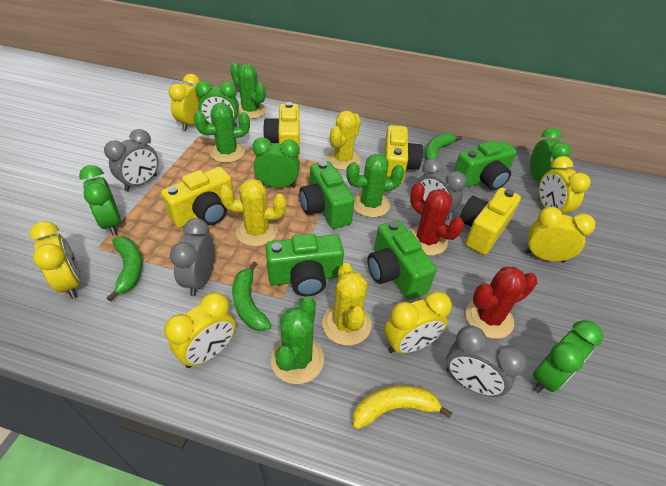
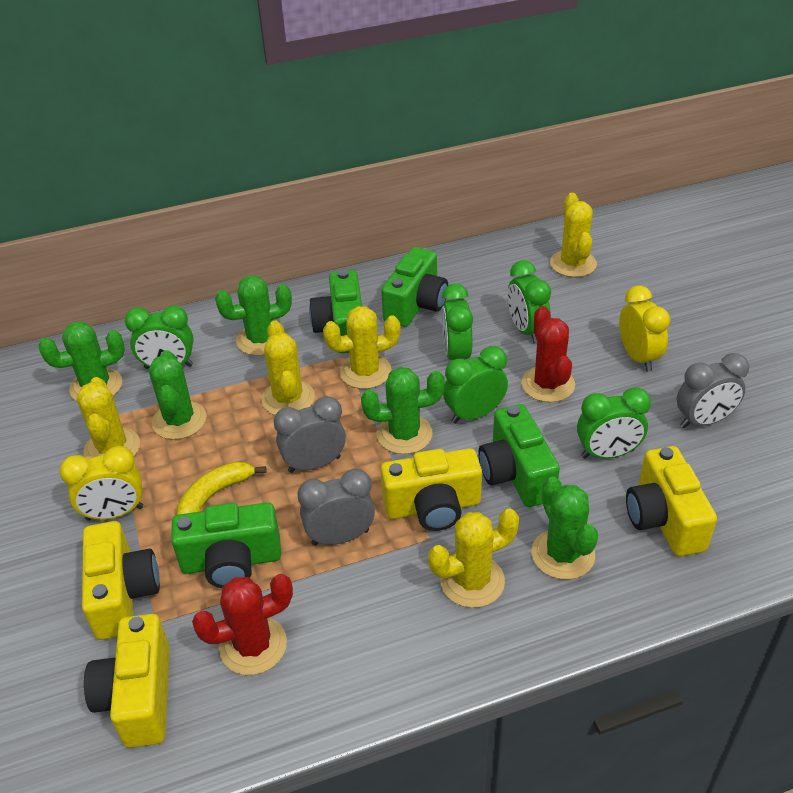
green banana: [107,237,142,301] [232,262,271,331] [425,133,462,160] = 3 -> none = 0
green cactus: [194,103,250,163] [230,62,266,119] [271,297,324,384] [346,154,405,218] = 4 -> [39,322,125,401] [149,350,207,440] [215,276,292,356] [361,367,445,454] [531,476,598,580] = 5
grey clock: [104,129,159,191] [170,218,215,296] [417,158,467,220] [446,326,527,397] = 4 -> [274,396,346,473] [297,469,375,546] [676,353,749,428] = 3
yellow cactus: [219,179,286,247] [322,263,372,346] [326,111,361,170] = 3 -> [77,377,140,460] [262,321,315,415] [323,306,401,389] [428,509,519,608] [550,193,597,277] = 5
yellow clock: [30,221,82,299] [164,292,236,368] [169,74,201,131] [384,291,452,353] [524,207,595,263] [539,156,591,214] = 6 -> [59,446,143,521] [619,285,670,372] = 2

